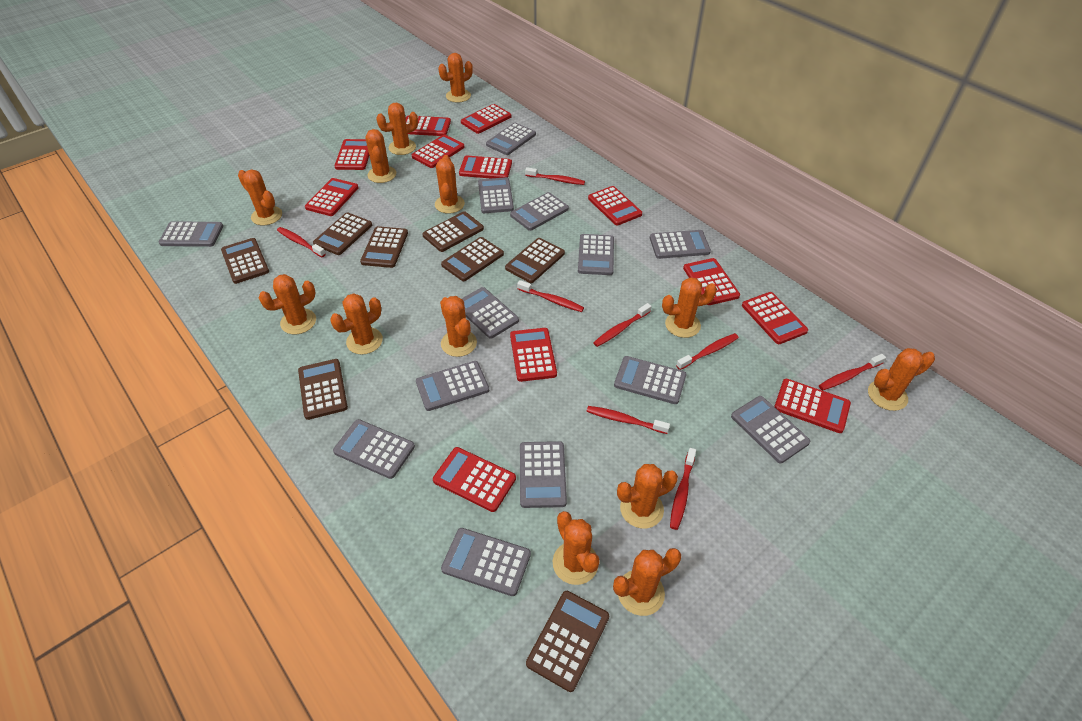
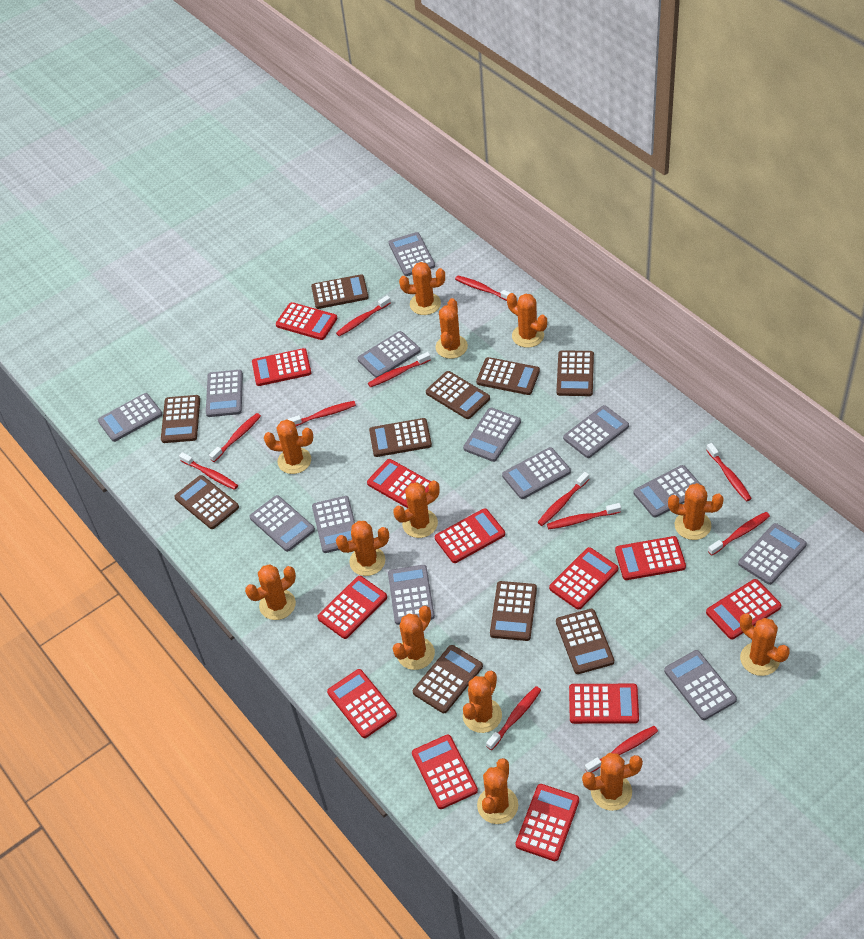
brown calculator: [221,238,269,284] [298,359,348,420] [313,212,372,255] [360,226,408,268] [422,211,484,252] [441,237,504,281] [505,238,565,283] [526,591,609,692] = 8 -> [161,395,200,443] [174,475,239,529] [311,274,369,309] [369,418,432,457] [413,645,483,713] [426,371,490,419] [476,357,540,395] [490,581,537,641] [556,350,594,396] [556,609,614,674] = 10
red toothbrush: [277,227,326,257] [517,280,584,312] [525,167,585,185] [587,406,670,434] [593,303,652,347] [670,448,696,530] [676,333,739,370] [819,354,886,390] = 8 -> [179,452,238,490] [209,413,261,462] [287,401,356,426] [336,295,391,336] [368,352,431,387] [455,276,510,301] [486,686,541,750] [537,472,589,526] [547,503,621,529] [585,726,658,772] [706,443,752,502] [708,512,770,555] = 12

